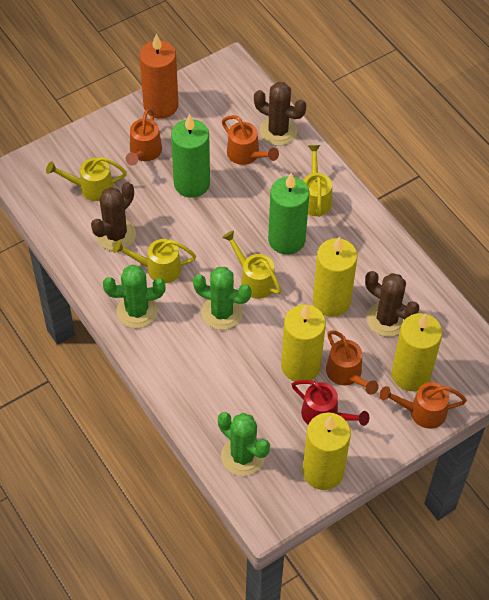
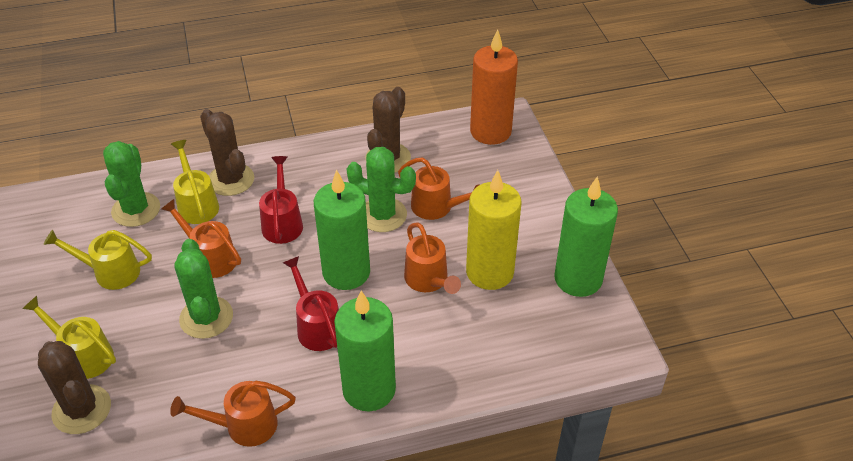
green candle: [171,114,210,198] [268,173,310,255] = 2 -> [314,169,370,290] [334,291,396,411] [554,176,618,297] = 3
red watering can: [292,380,369,426] = 1 -> [259,156,303,244] [283,256,339,351] = 2
yellow candle: [281,305,326,382] [303,412,351,490] [313,236,358,317] [391,313,443,391] = 4 -> [466,170,522,290] = 1
yellow watering can: [46,157,127,201] [113,239,196,283] [222,230,282,299] [303,145,332,217] = 4 -> [22,296,116,379] [44,230,152,290] [171,140,219,224] = 3

